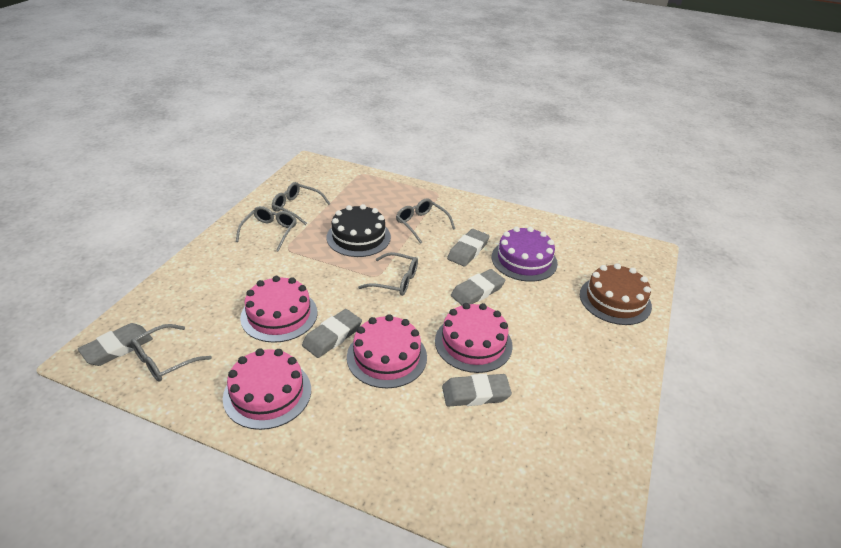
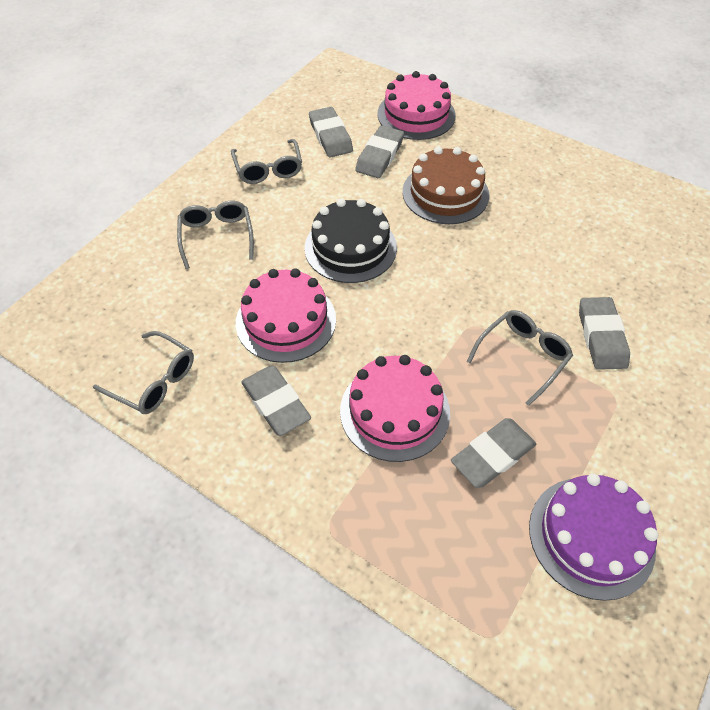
grey glasses: [131,324,212,382] [236,206,297,252] [272,182,331,225] [358,252,418,296] [396,198,455,244] = 5 -> [93,331,194,414] [177,201,254,269] [231,139,302,184] [466,310,573,406] = 4
pink cake: [223,348,311,430] [240,276,317,343] [347,314,427,388] [435,303,513,373] = 4 -> [236,268,336,363] [340,355,450,462] [377,71,456,140] = 3

